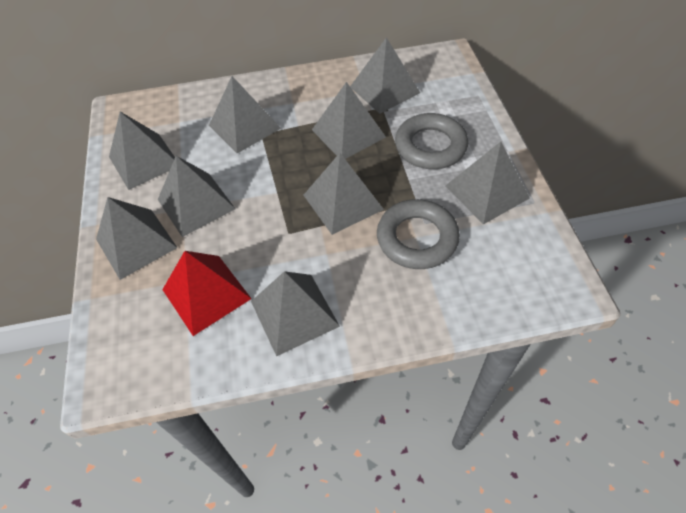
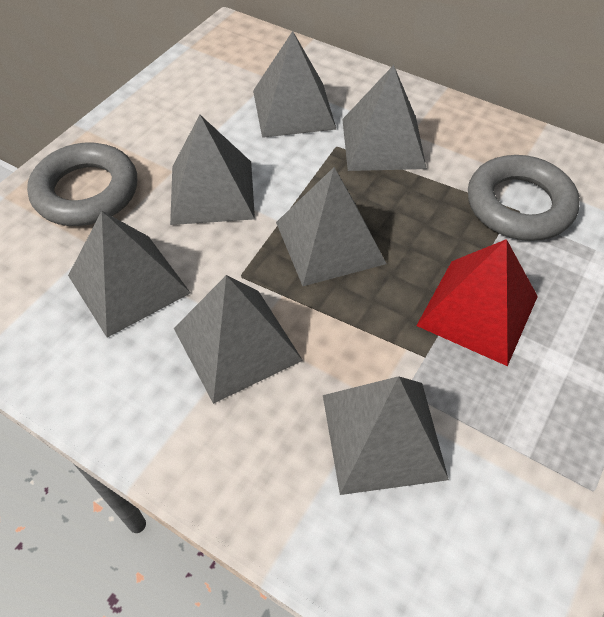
grey pyramid: [96,197,177,280] [109,112,175,190] [158,156,235,237] [209,76,281,153] [251,271,340,356] [304,153,384,235] [312,82,386,159] [350,37,420,114] [445,142,530,225] = 9 -> [68,211,191,337] [170,115,255,225] [174,275,303,404] [253,31,336,138] [276,167,387,286] [323,376,449,495] [342,65,427,171] = 7

